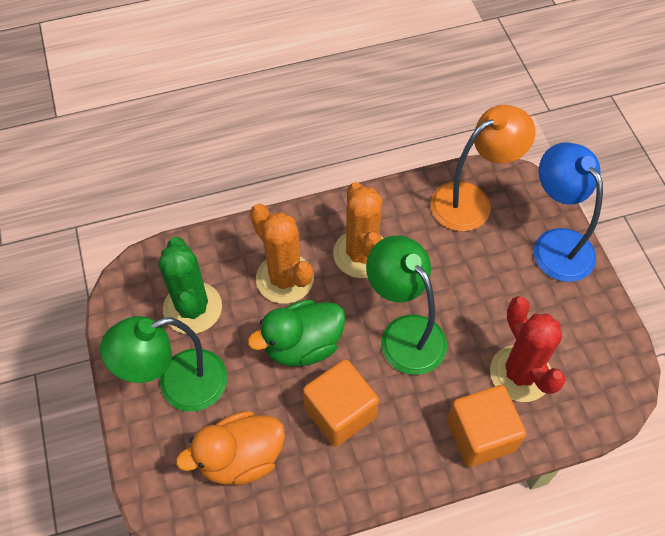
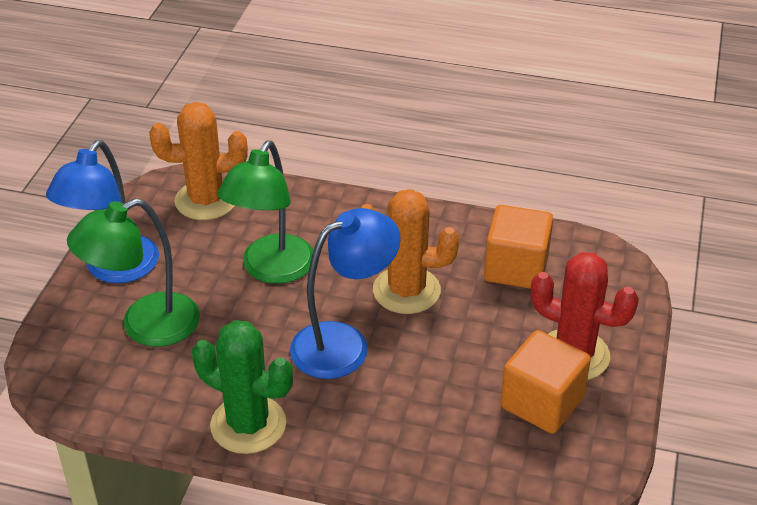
blue lamp: [534,142,603,282] = 1 -> [46,140,159,283] [290,208,401,379] = 2
green duck: [248,299,346,366] = 1 -> none = 0
orange duck: [176,411,285,485] = 1 -> none = 0
orange lamp: [431,105,536,231] = 1 -> none = 0

